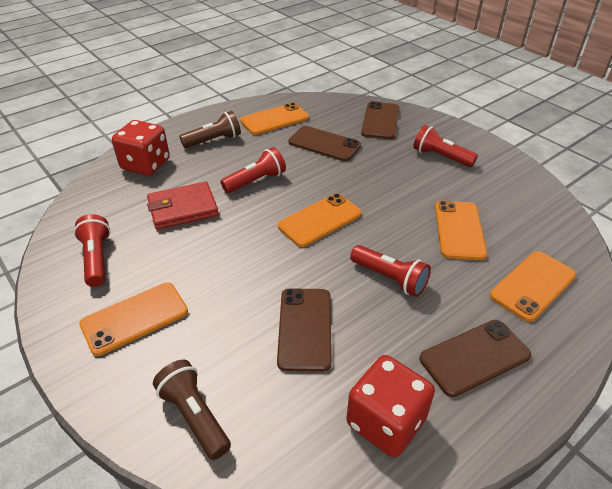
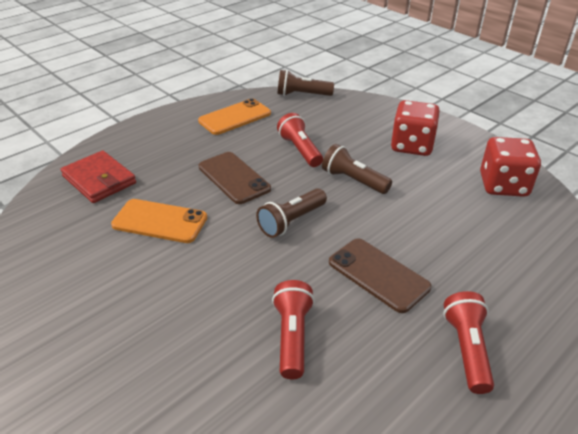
brown flashlight: [153,360,231,460] [179,111,241,148] = 2 -> [256,188,327,238] [277,70,334,96] [322,144,392,194] = 3
brown phone: [277,288,332,372] [288,126,361,161] [361,101,399,139] [420,320,531,397] = 4 -> [199,152,271,204] [329,238,432,313] = 2
orange phone: [79,282,188,356] [241,103,309,135] [278,193,362,247] [435,201,487,260] [490,251,576,322] = 5 -> [111,199,207,243] [198,98,271,135] = 2
red flashlight: [74,214,111,287] [221,147,286,193] [350,245,431,297] [413,125,478,167] = 4 -> [272,280,315,379] [277,113,323,167] [443,291,494,394] = 3

